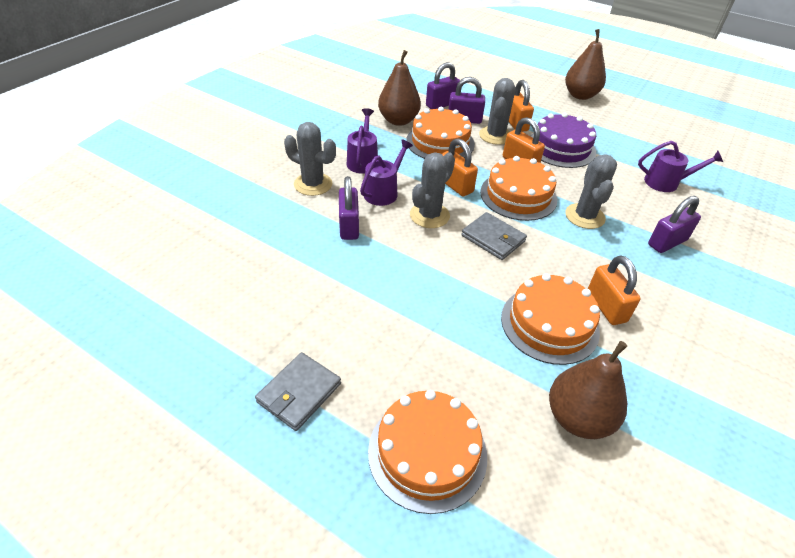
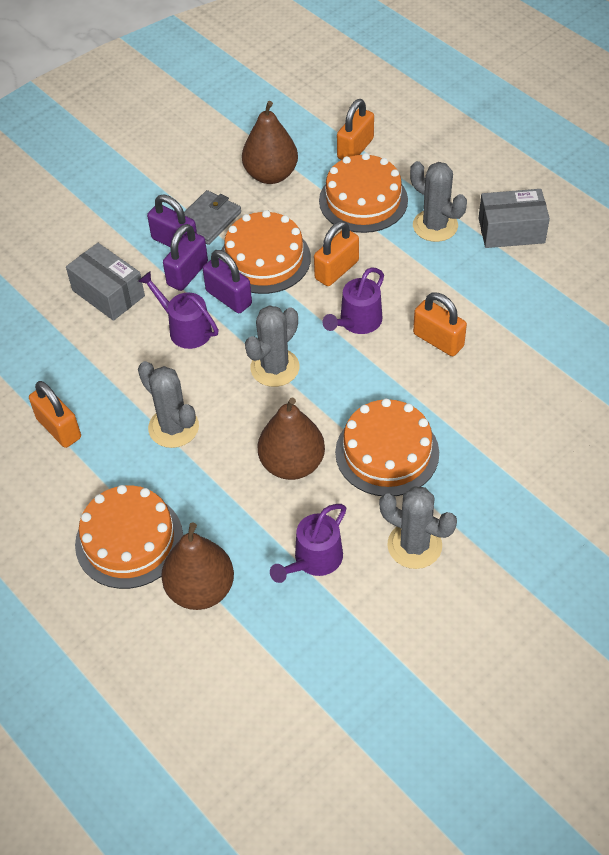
grey box: none = 0 -> [66,243,145,321] [479,189,550,248] = 2
grey wallet: [255,352,341,431] [461,212,527,260] = 2 -> [184,190,241,245] = 1
purple cake: [531,113,596,168] = 1 -> none = 0
purple padlock: [339,176,359,240] [426,62,460,109] [448,77,485,124] [648,196,701,253] = 4 -> [147,195,197,247] [163,224,208,291] [203,250,252,313] = 3

